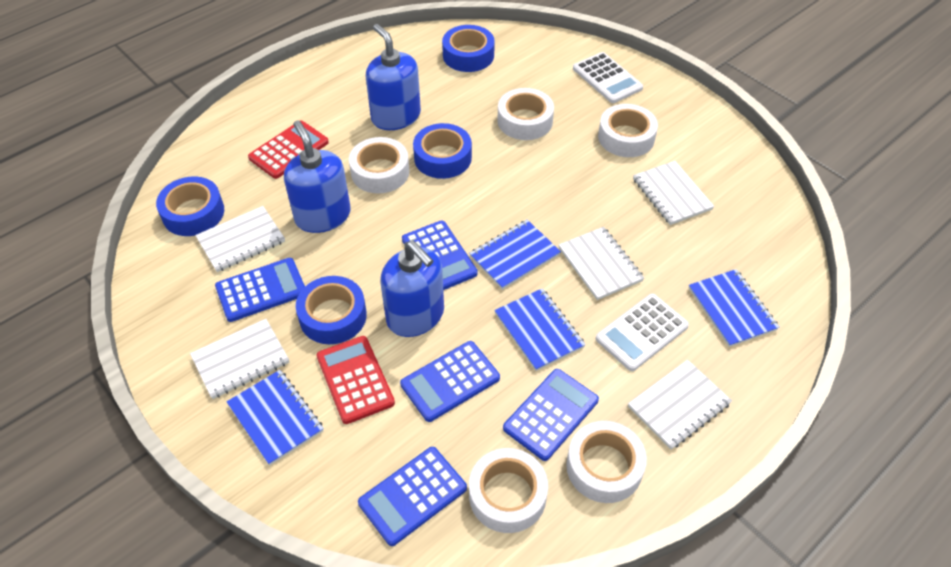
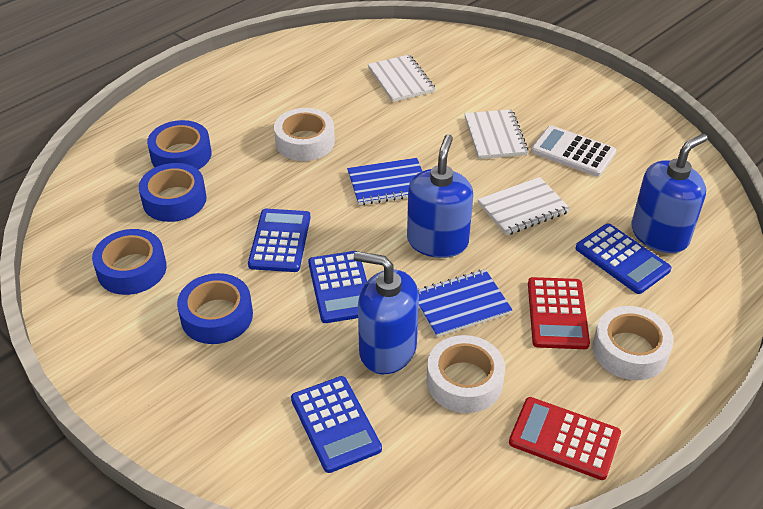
blue calculator: [215,258,305,322] [358,447,467,546] [400,341,500,422] [402,220,478,290] [503,369,599,461] = 5 -> [248,209,311,272] [291,376,382,473] [308,251,367,323] [575,224,672,294] = 4
blue notebook: [227,370,324,465] [469,220,561,290] [494,288,586,371] [689,269,779,347] = 4 -> [347,158,422,205] [418,269,512,337] = 2
white calculator: [573,52,643,103] [596,294,689,371] = 2 -> [531,125,616,177] = 1
white notebook: [190,319,289,399] [195,206,285,272] [559,227,644,300] [628,360,732,450] [633,161,714,225] = 5 -> [368,54,436,102] [464,109,529,159] [478,177,570,236] = 3
white tape: [349,137,410,193] [469,448,548,533] [497,88,554,140] [566,421,647,503] [598,104,658,157] = 5 -> [274,108,335,161] [427,335,505,413] [593,306,673,380] = 3

